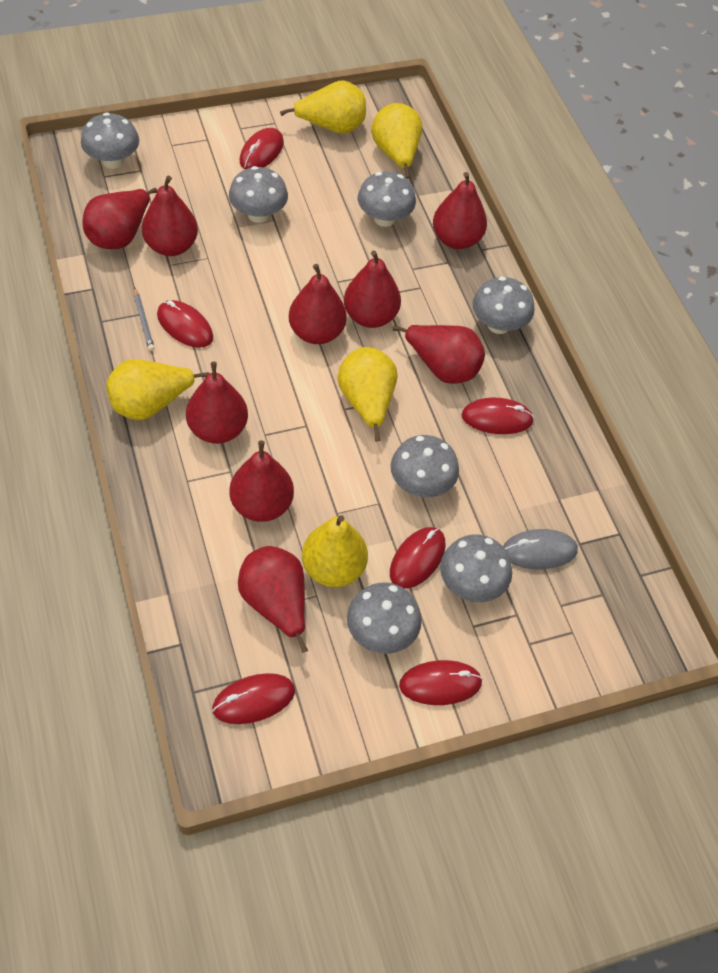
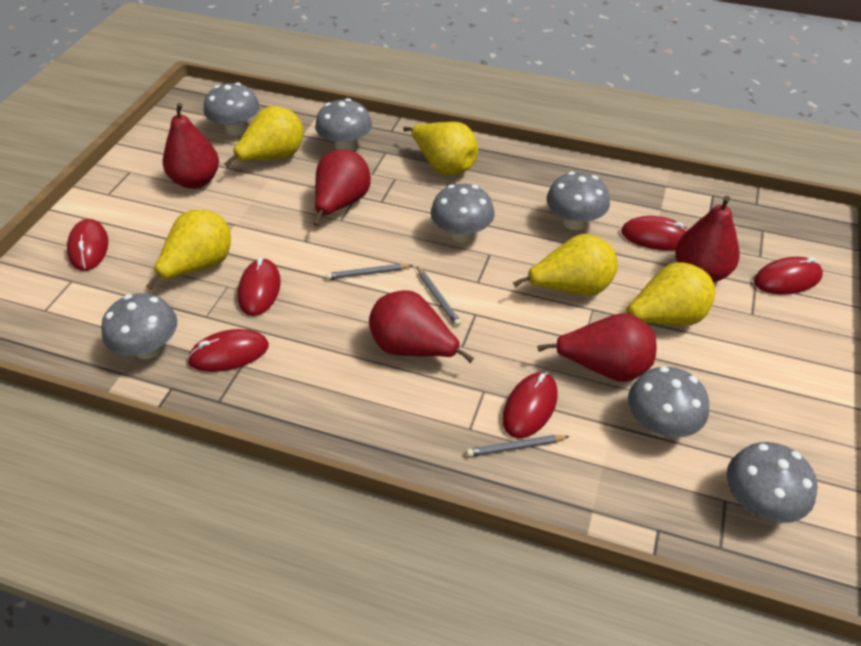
grey mouse: [503,529,578,569] = 1 -> none = 0
grey pencil: [134,287,155,351] = 1 -> [326,264,413,279] [417,267,461,326] [466,435,570,457] = 3
red pear: [82,188,157,249] [142,175,198,256] [186,362,248,444] [229,440,294,522] [238,546,308,653] [289,264,347,344] [344,250,401,328] [393,325,485,384] [433,172,487,249] = 9 -> [163,103,219,189] [313,149,371,226] [369,290,474,363] [537,313,656,382] [675,196,740,282] = 5

